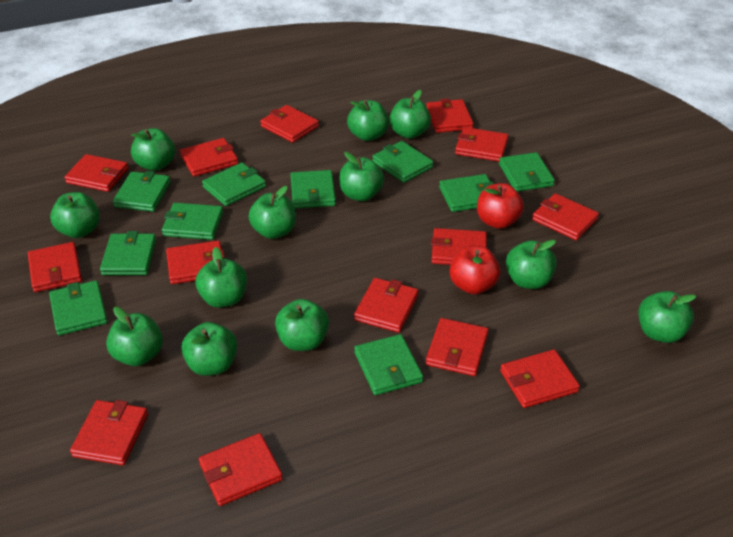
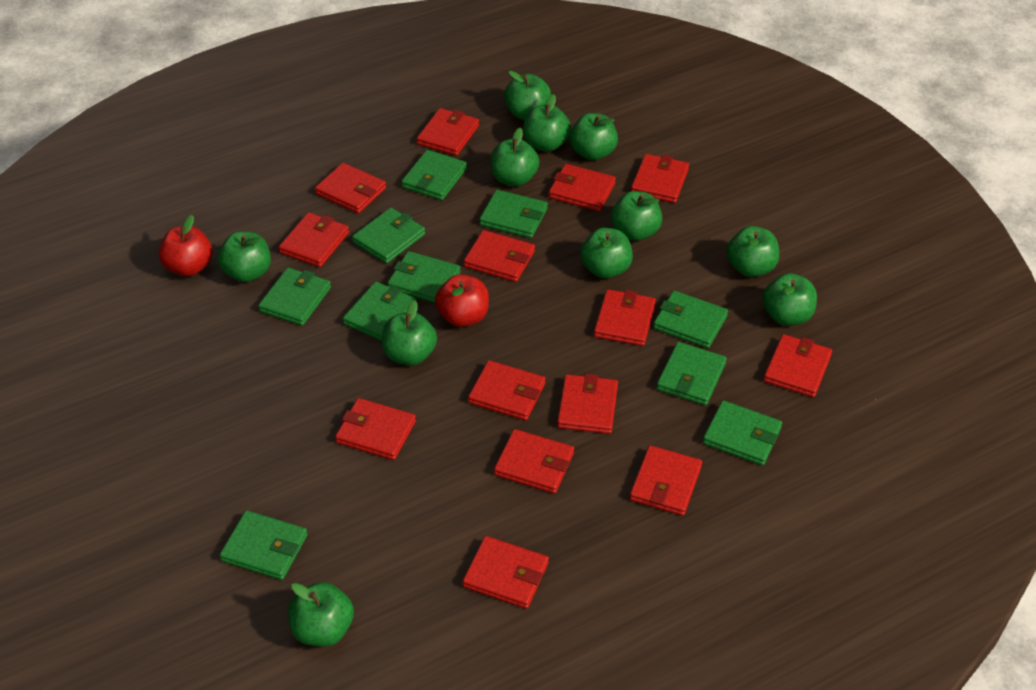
green apple: [50,192,100,238] [106,307,163,366] [131,128,175,171] [181,322,237,376] [196,247,247,308] [249,186,296,239] [275,299,329,351] [339,152,384,201] [347,100,389,141] [389,90,431,139] [506,240,557,289] [638,291,696,343] = 12 -> [218,231,271,282] [288,582,354,647] [382,300,437,366] [491,128,540,187] [504,71,551,120] [523,94,571,152] [570,113,618,160] [580,228,633,279] [611,191,662,241] [727,226,779,277] [762,273,817,326] = 11

